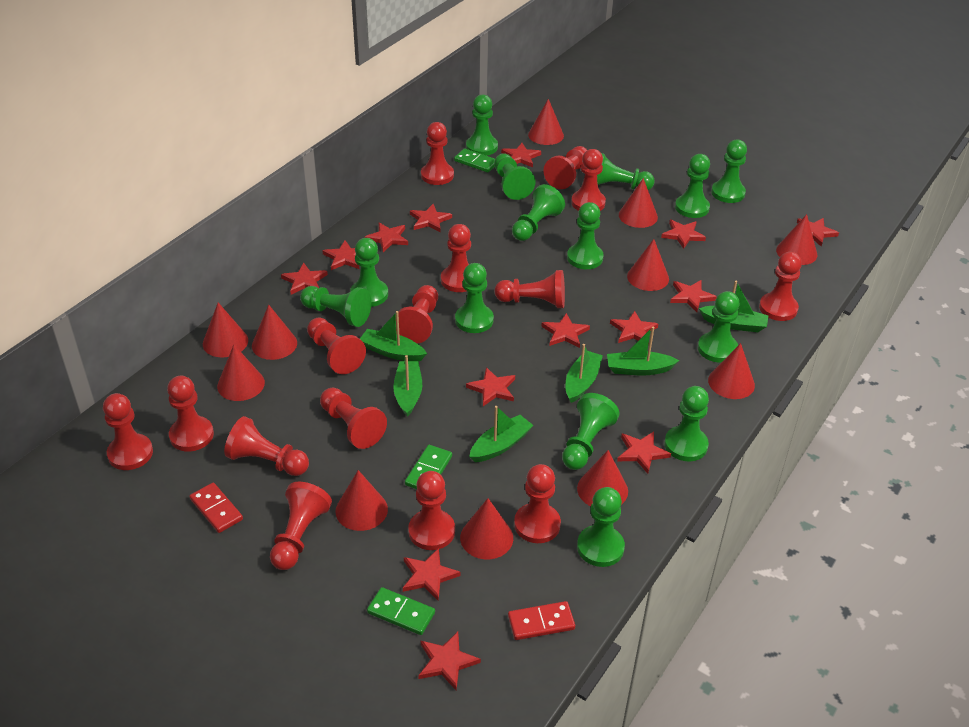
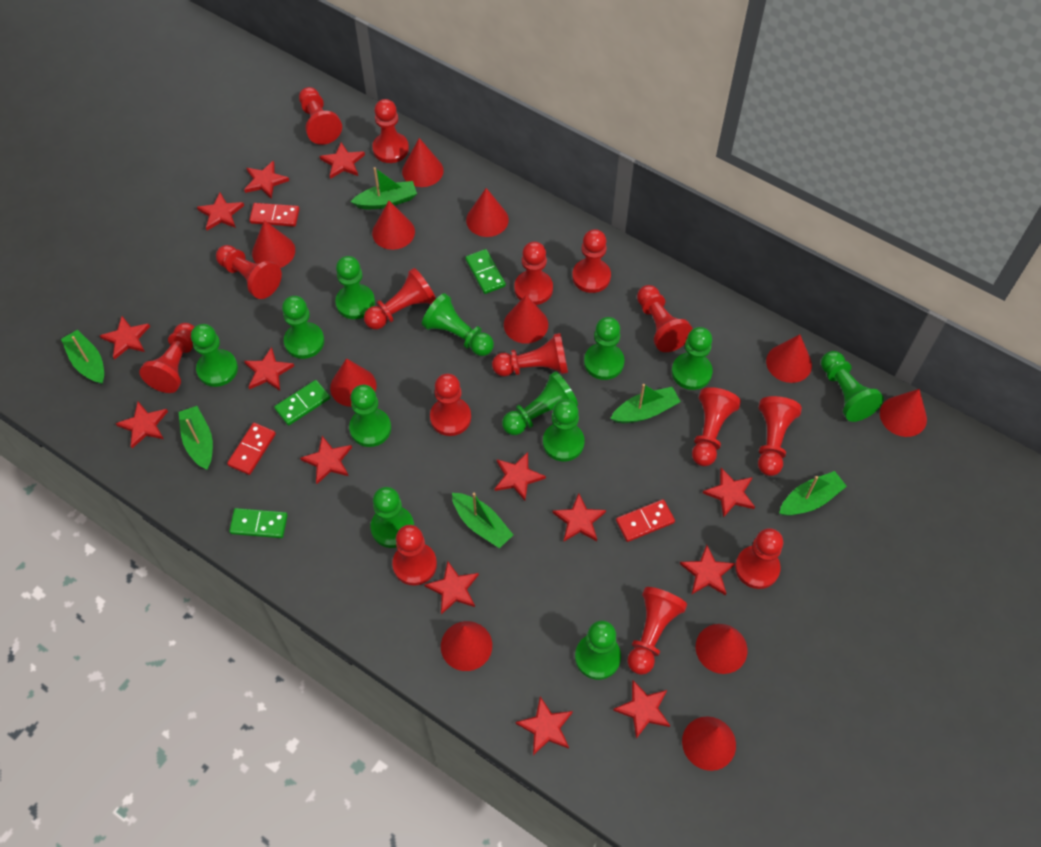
green pawn: [300,286,371,327] [350,238,388,307] [455,263,494,333] [466,95,498,156] [494,153,535,200] [512,184,565,241] [562,393,620,470] [567,202,604,269] [577,487,625,567] [597,153,655,190] [664,386,709,461] [675,154,710,218] [698,291,740,363] [711,140,747,203] = 14 -> [191,324,238,387] [282,296,324,359] [335,256,375,319] [349,385,391,447] [371,487,414,548] [422,293,494,356] [502,371,578,435] [543,399,585,461] [575,620,621,680] [584,317,624,380] [672,327,713,390] [821,351,884,422] = 12
red domino: [189,483,243,533] [508,601,575,640] = 2 -> [227,423,276,475] [249,203,300,227] [616,499,675,542] = 3

